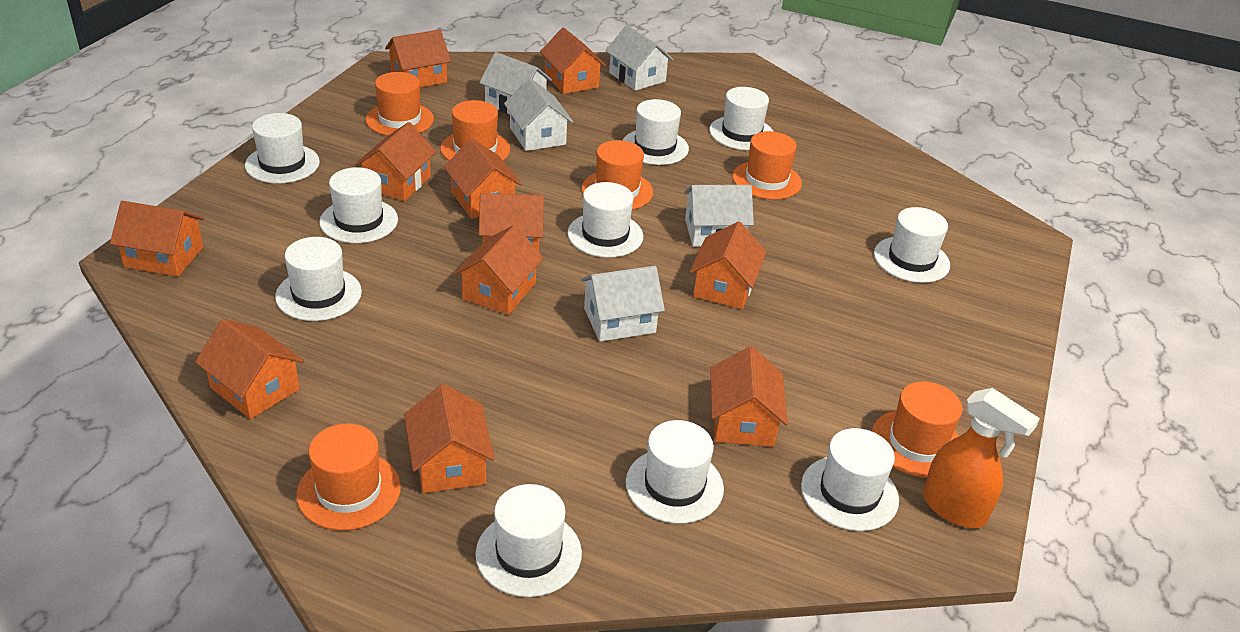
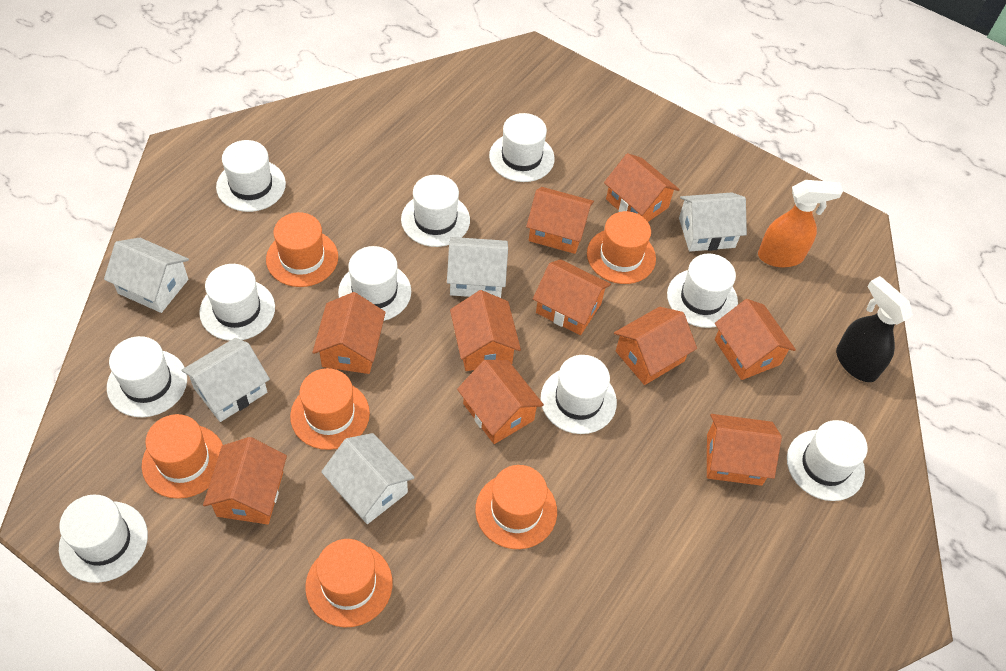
black spray bottle: none = 0 -> [836,276,913,382] = 1
orange house: [110,201,204,277] [195,319,304,419] [355,122,436,201] [385,30,451,87] [404,384,495,493] [444,138,522,219] [454,225,544,315] [479,193,544,251] [540,28,606,94] [689,222,767,309] [710,346,788,447] = 11 -> [203,437,287,525] [312,292,386,374] [450,290,521,371] [457,360,544,444] [526,187,594,254] [533,259,611,335] [604,153,680,222] [614,307,697,385] [707,414,782,486] [715,299,796,380] = 10

